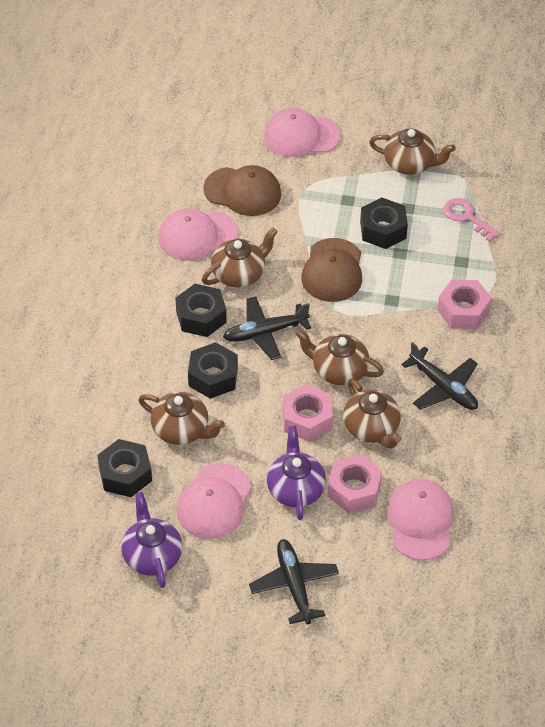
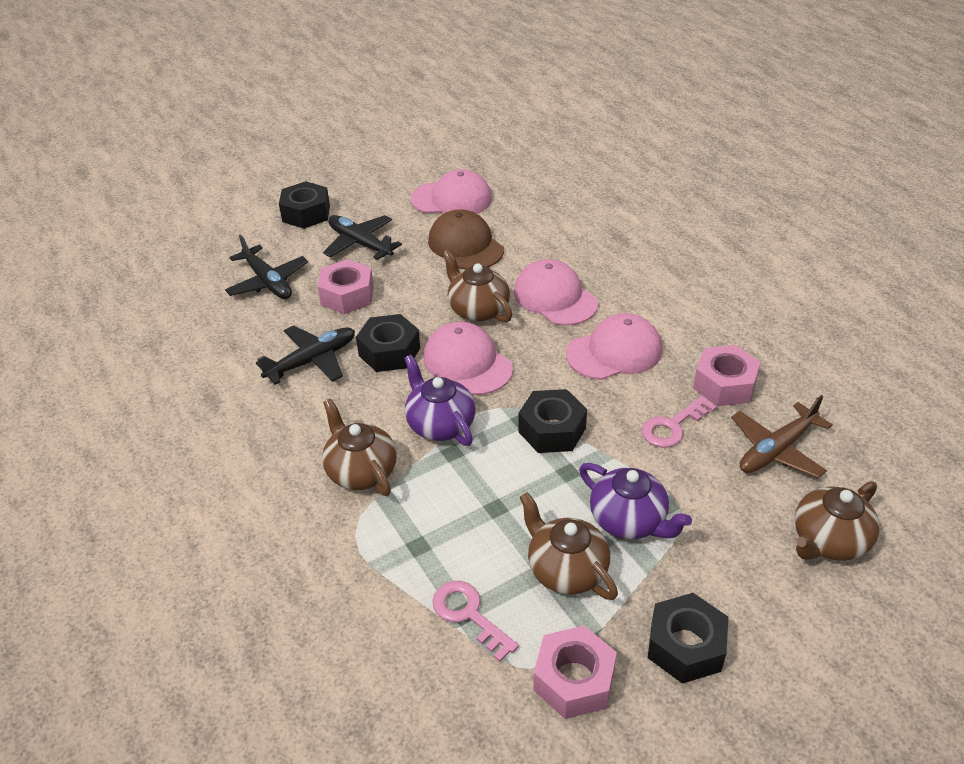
brown cap: [203,165,281,216] [301,238,362,302] = 2 -> [428,209,504,270] = 1
brown plane: none = 0 -> [731,395,832,478] = 1
brown teapot: [138,392,225,445] [202,227,278,288] [295,329,384,385] [343,379,401,449] [369,128,456,175] = 5 -> [322,398,397,496] [442,250,512,322] [520,492,618,600] [795,481,879,561] = 4
pink key: [443,198,501,242] = 1 -> [432,581,519,662] [642,395,717,448] = 2

